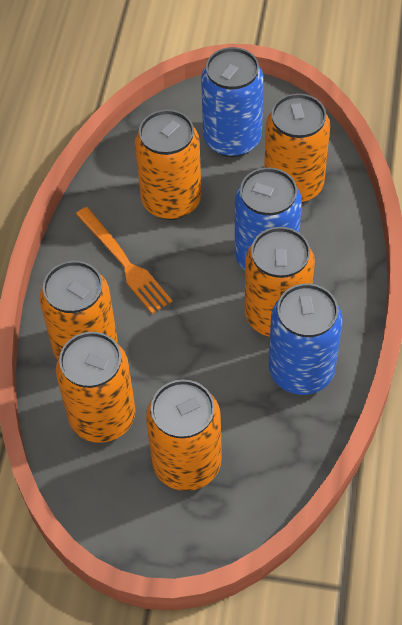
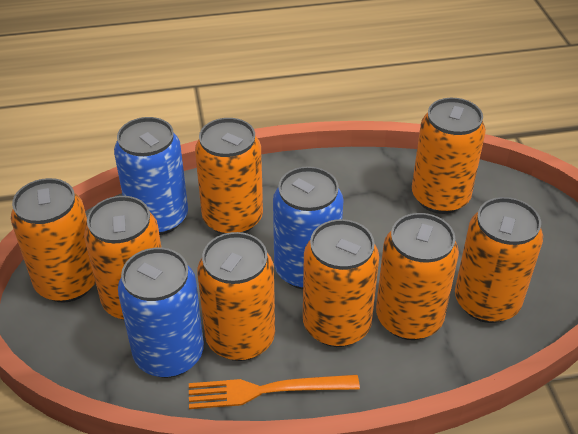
orange can: [39,261,118,360] [56,332,136,443] [135,110,202,220] [146,379,222,491] [245,227,315,337] [264,93,330,203] = 6 -> [11,178,96,303] [84,196,162,320] [195,118,263,234] [197,232,275,361] [303,219,379,347] [376,213,459,340] [412,98,486,214] [455,197,543,323] = 8

